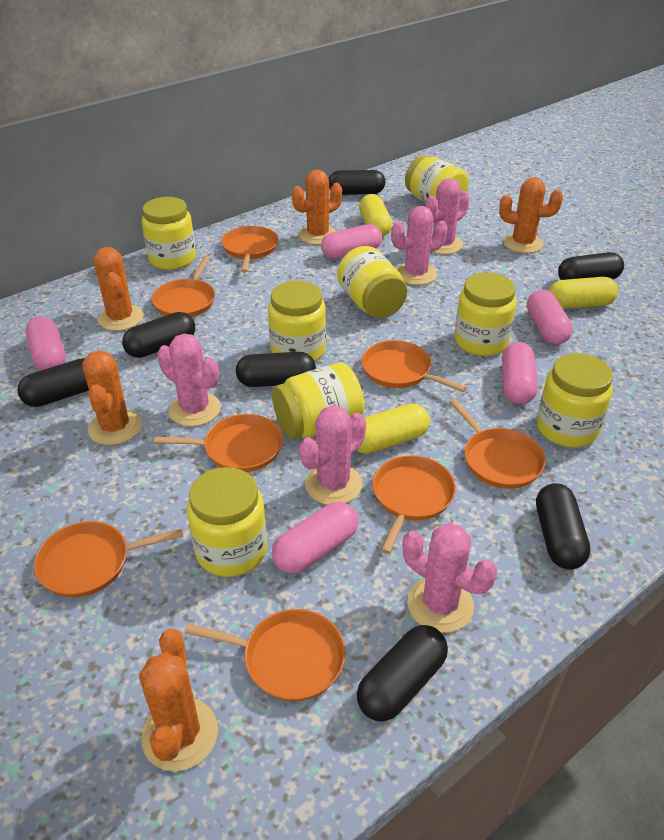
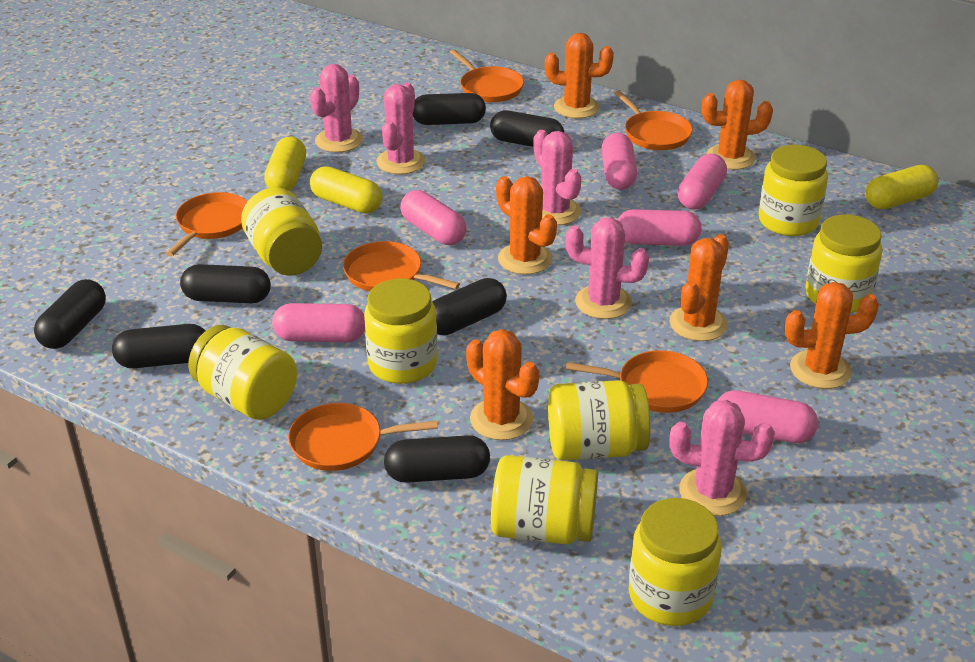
orange cactus: [82,351,142,445] [94,247,143,331] [139,629,218,771] [292,170,342,245] [499,177,563,253] = 5 -> [466,329,539,440] [496,176,557,275] [545,33,614,118] [670,234,729,341] [702,80,773,170] [785,282,879,389] = 6
orange pan: [34,521,183,597] [152,255,215,317] [154,414,283,472] [185,609,346,702] [221,226,278,273] [361,340,467,392] [372,455,456,554] [449,399,545,489] = 8 -> [166,192,248,257] [288,403,438,471] [343,241,460,291] [450,50,524,102] [566,350,708,413] [614,90,693,150] = 6
pink capsule: [26,316,66,371] [272,502,358,573] [321,224,382,259] [502,342,538,405] [527,289,573,345] = 5 -> [272,303,365,342] [400,190,466,245] [601,133,637,190] [618,209,702,246] [677,154,727,210] [717,390,818,443] = 6

